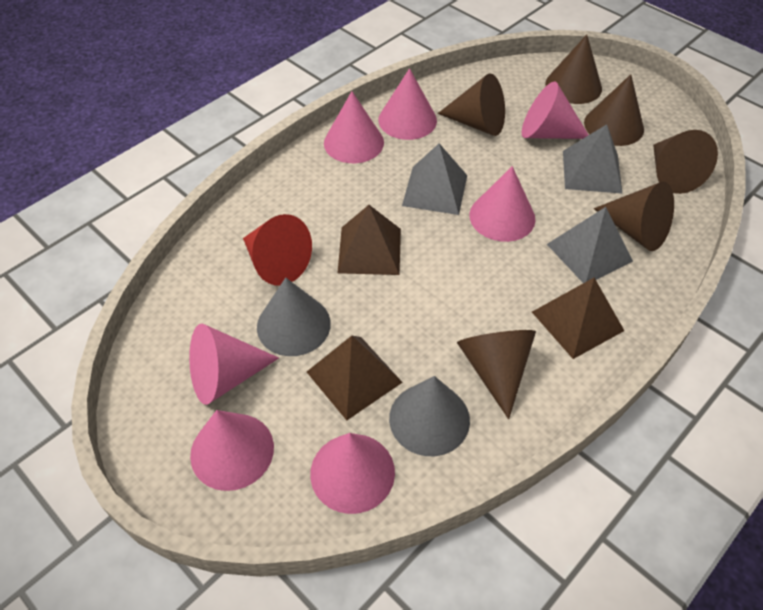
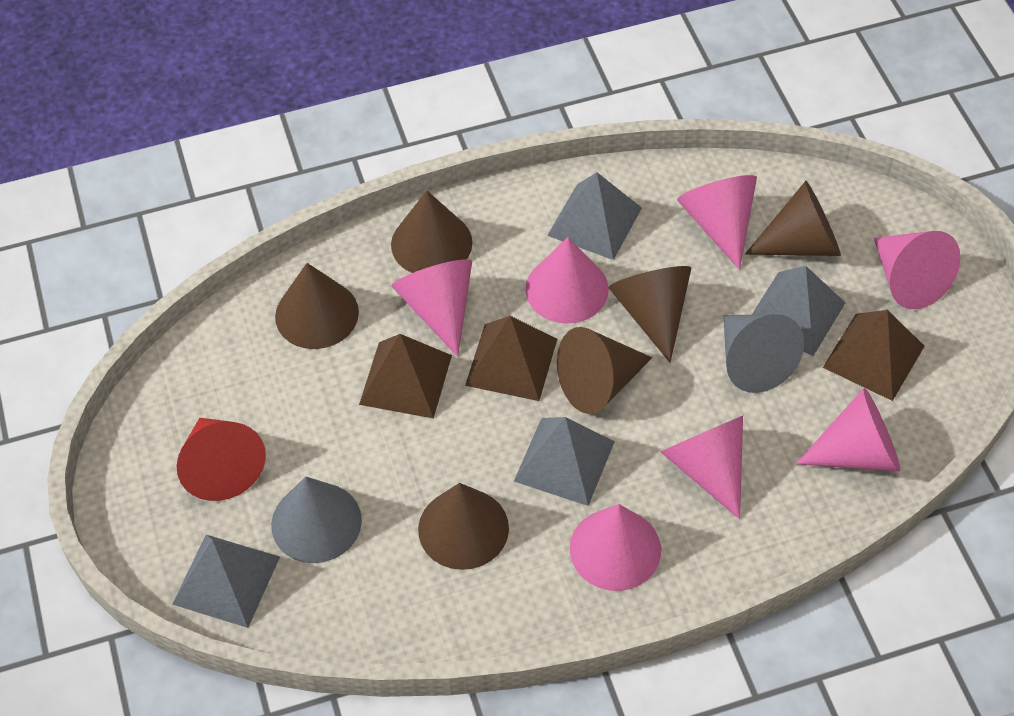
grey pyramid: [402,143,467,215] [547,207,633,283] [563,124,623,194] = 3 -> [172,535,280,628] [514,417,615,506] [547,172,642,260] [752,266,846,356] = 4

